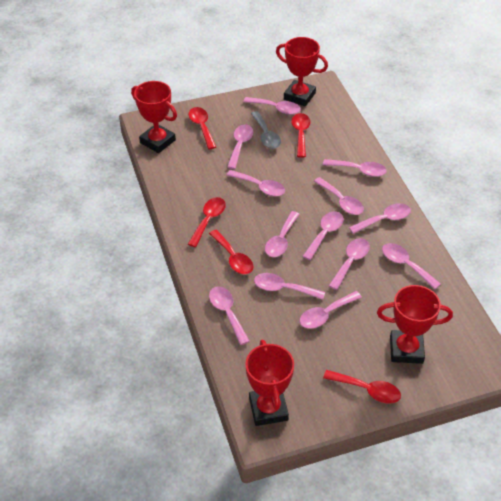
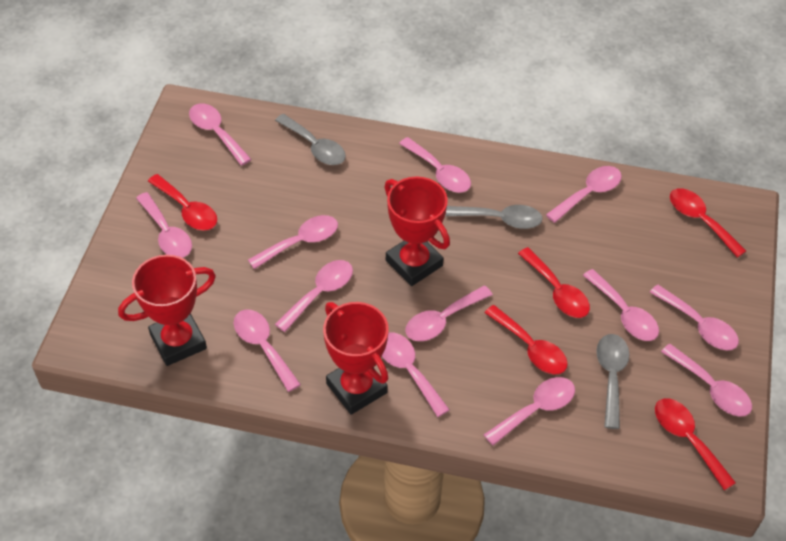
grey spoon: [251,111,281,149] = 1 -> [275,114,346,165] [445,205,543,229] [596,334,630,429] = 3
red trophy: [131,81,177,153] [245,339,294,426] [276,37,328,106] [377,285,453,364] = 4 -> [118,255,216,366] [323,302,389,415] [384,176,450,286] = 3

